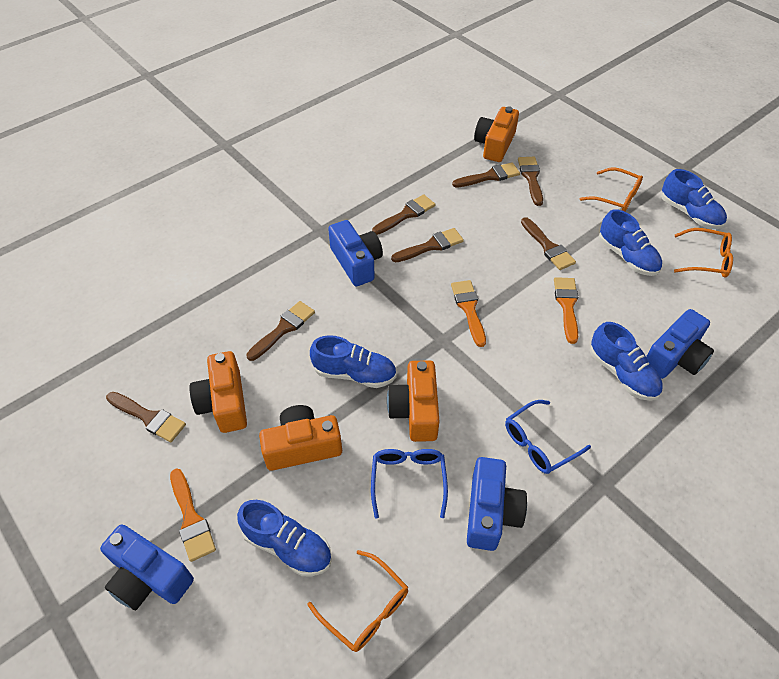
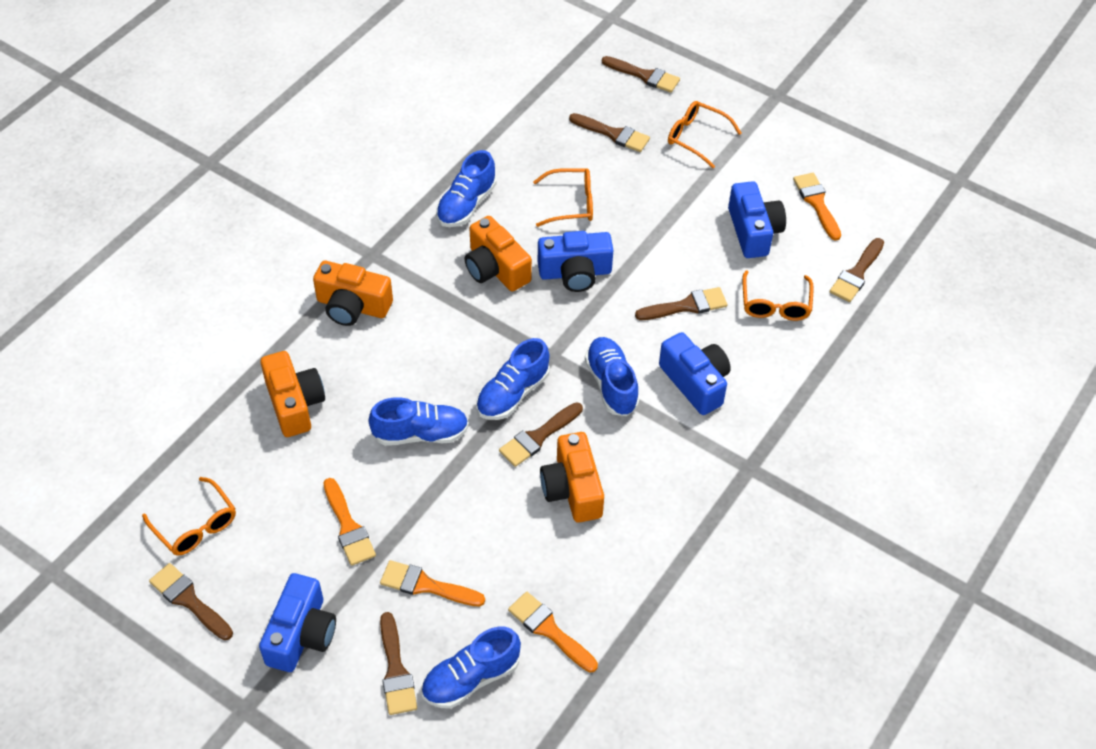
blue glasses: [371,449,448,518] [505,400,591,474] = 2 -> none = 0
orange brush: [170,468,216,562] [451,280,486,347] [554,277,578,344] = 3 -> [323,478,376,566] [380,560,485,606] [508,592,598,672] [793,173,841,241] = 4
orange glasses: [307,550,408,652] [580,167,643,212] [674,228,733,278] = 3 -> [142,477,236,556] [533,168,593,227] [668,101,741,168] [742,270,814,321] = 4

